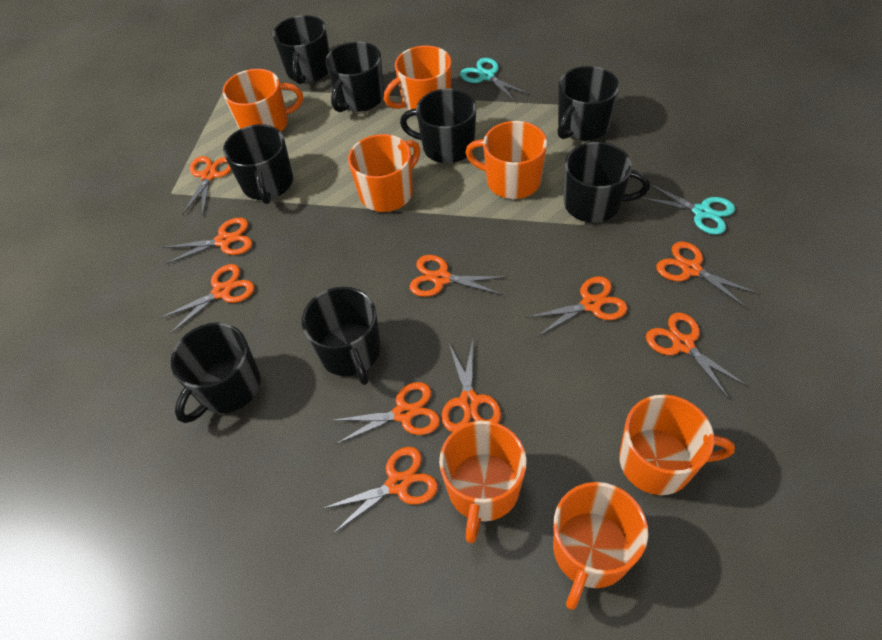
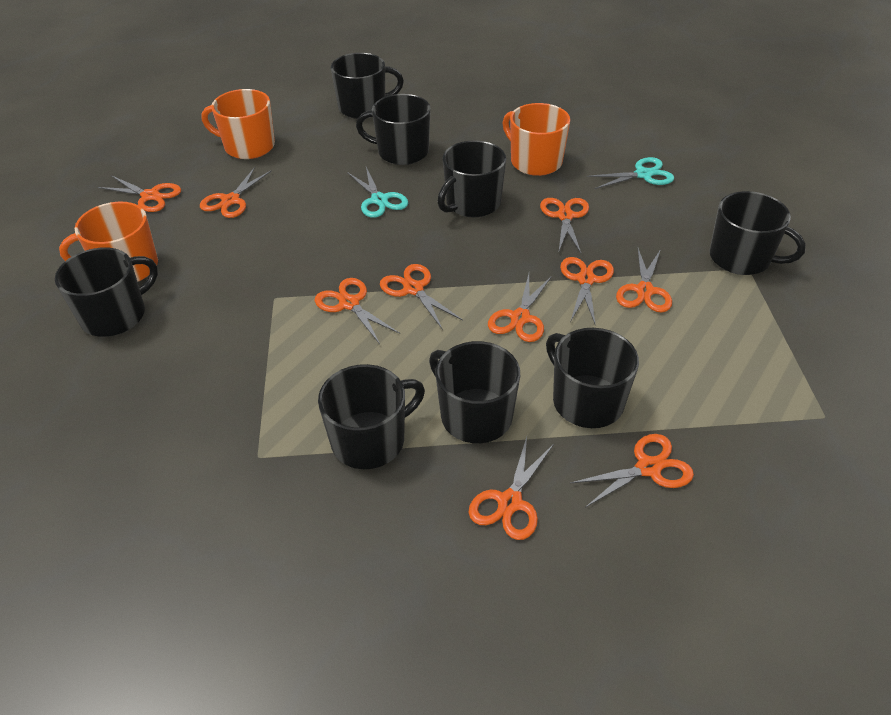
orange mug: [223,69,303,132] [348,134,420,212] [384,45,451,116] [439,421,527,543] [465,121,547,199] [553,482,648,610] [619,394,735,495] = 7 -> [59,202,158,282] [202,89,275,159] [503,103,570,176] = 3

